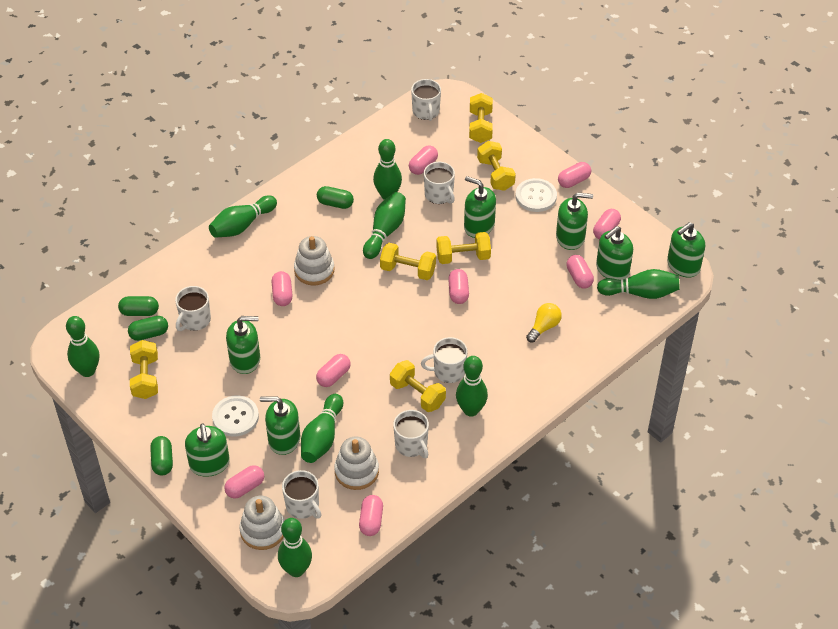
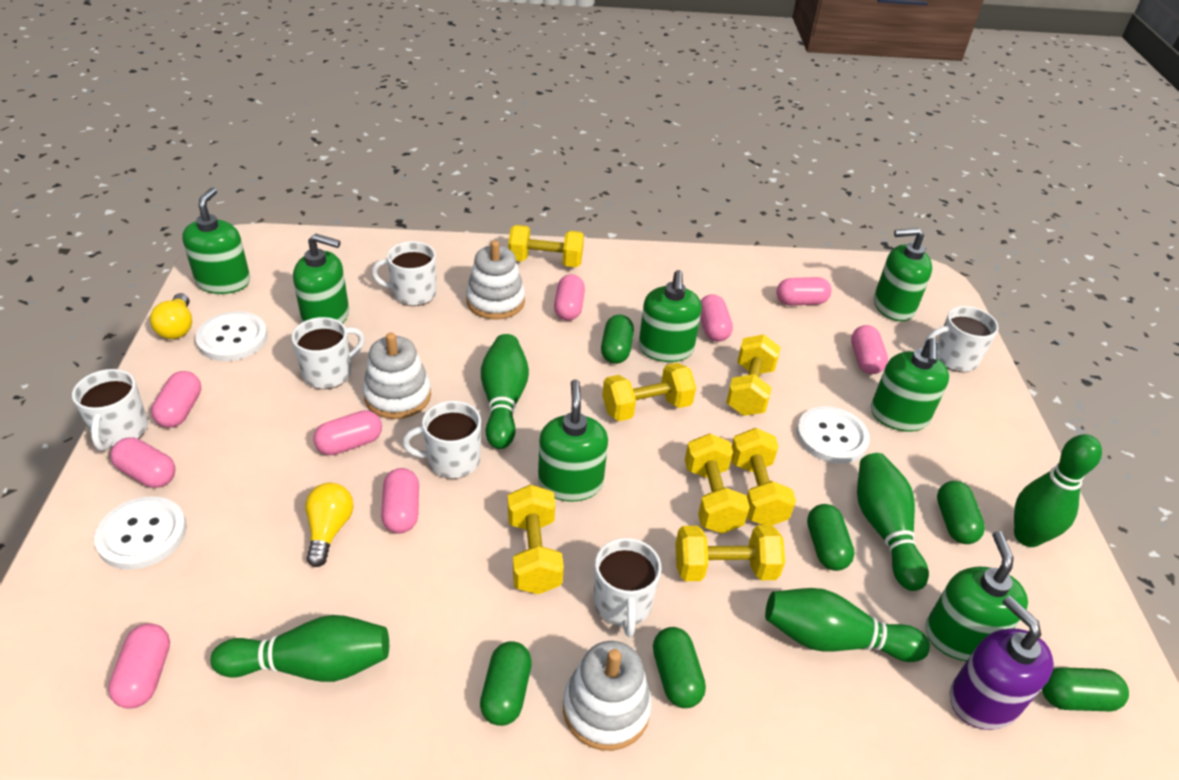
green bowling pin: [66,316,99,377] [209,195,277,238] [278,518,312,577] [301,394,343,463] [363,192,406,259] [373,139,402,200] [456,356,488,417] [597,269,680,299] = 8 -> [211,615,389,682] [481,334,529,449] [765,588,930,662] [857,453,929,591] [1014,434,1102,547] = 5
green capsule: [118,296,159,316] [128,316,168,341] [150,436,173,476] [317,186,354,209] = 4 -> [480,641,532,726] [601,315,634,364] [653,627,706,708] [807,504,854,571] [937,481,985,544] [1042,667,1129,711] = 6
purple soap dispenser: none = 0 -> [950,596,1054,730] = 1
white button: [212,396,259,436] [515,178,557,212] = 2 -> [94,496,187,570] [195,312,268,361] [797,406,870,464] = 3
yellow dumbbell: [130,340,158,399] [380,243,436,280] [390,360,446,412] [436,232,491,264] [469,93,493,143] [477,141,516,191] = 6 -> [508,225,584,267] [508,484,564,594] [602,363,696,421] [675,525,785,581] [685,433,750,534] [726,334,781,416] [731,428,796,525] = 7
yellow light bulb: [526,303,562,343] = 1 -> [150,293,192,339] [305,483,354,567] = 2

